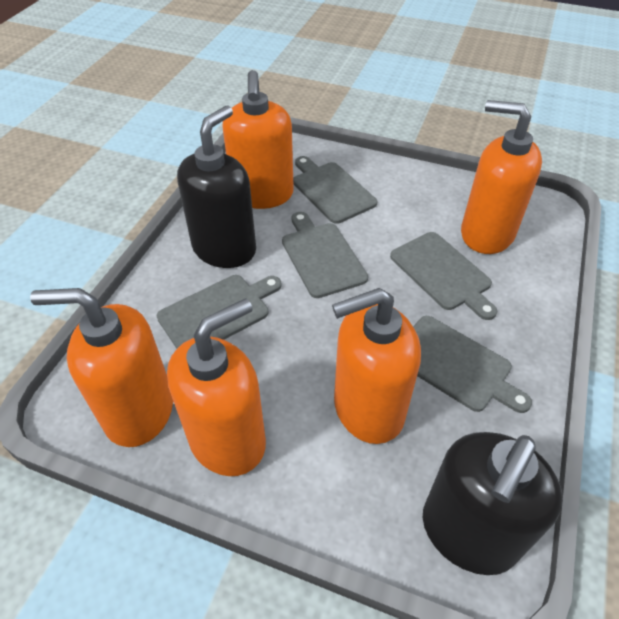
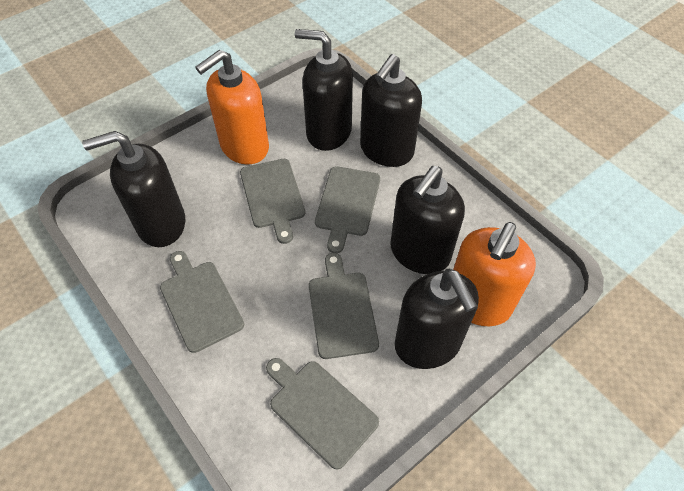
black soap dispenser: [177,106,256,268] [423,432,563,575] = 2 -> [82,131,185,247] [295,29,353,151] [360,54,422,167] [390,166,465,274] [395,269,479,369] = 5
orange soap dispenser: [30,288,173,447] [167,298,266,476] [222,70,294,209] [332,288,421,444] [461,100,542,254] = 5 -> [195,49,269,164] [453,222,536,326] = 2

